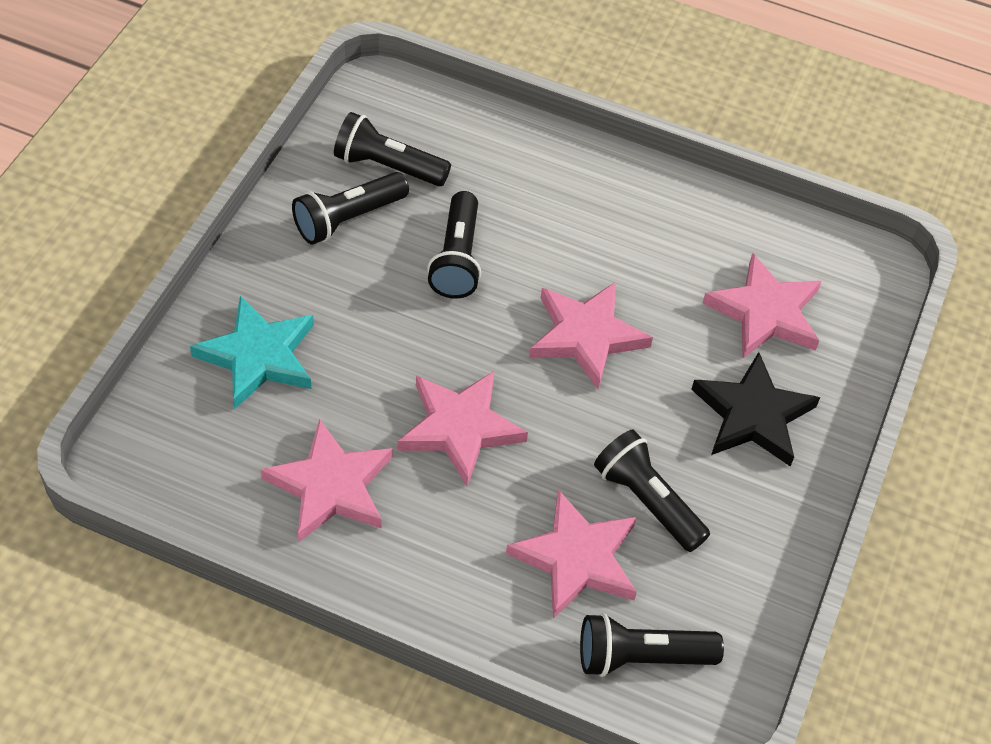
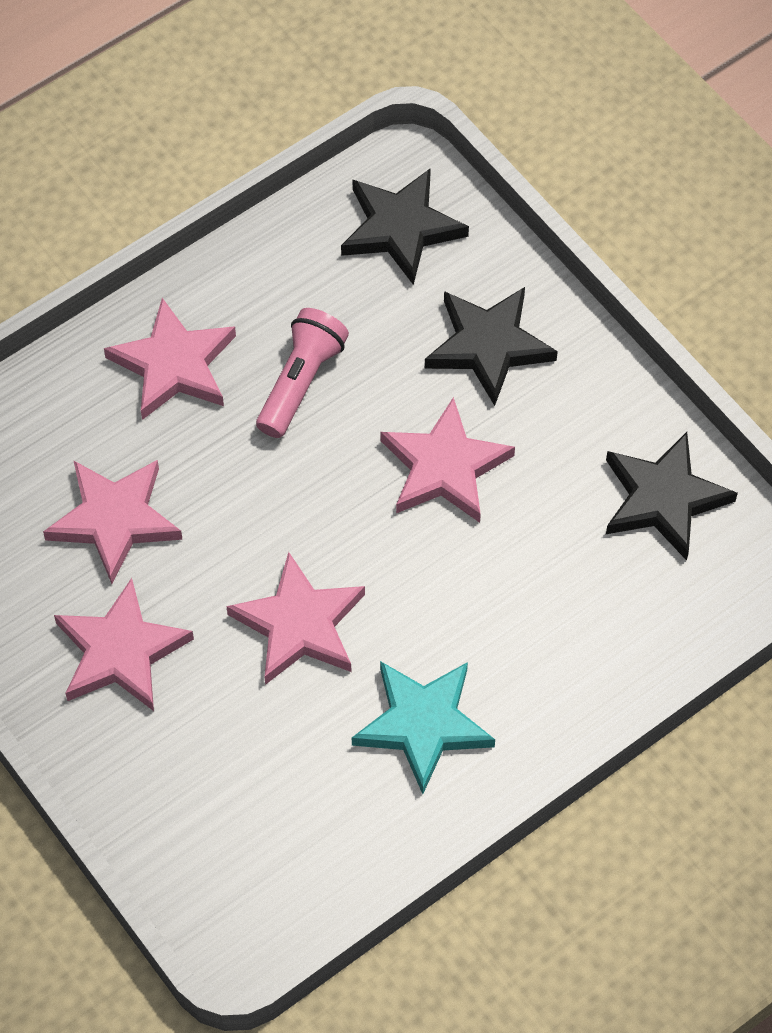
black flashlight: [292,172,409,245] [334,112,451,186] [427,191,481,299] [580,613,724,677] [594,430,710,552] = 5 -> none = 0
black star: [691,352,820,467] = 1 -> [341,168,469,285] [425,287,558,406] [606,432,738,561] = 3
pink flashlight: none = 0 -> [256,308,349,438] = 1

